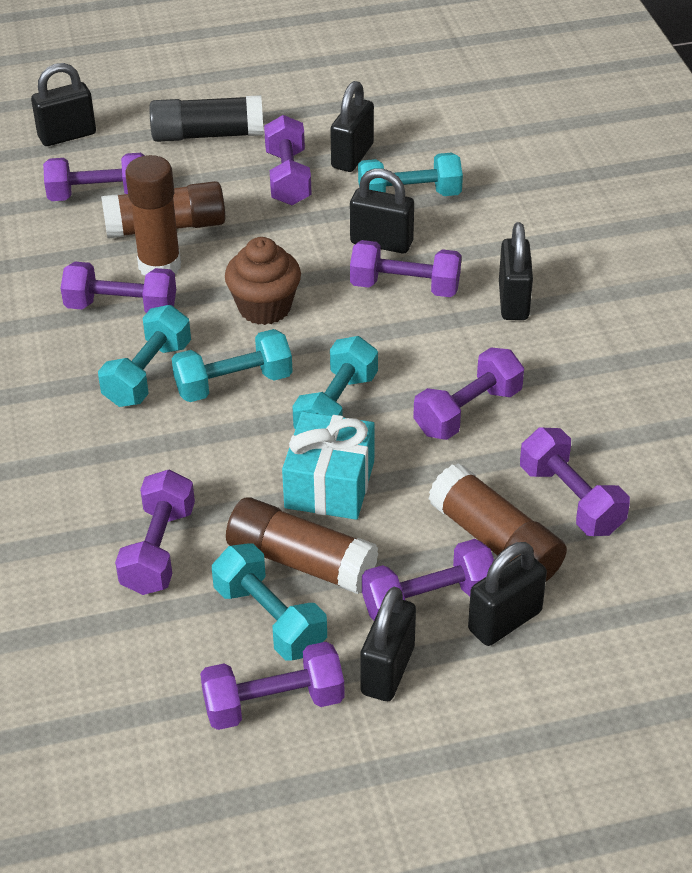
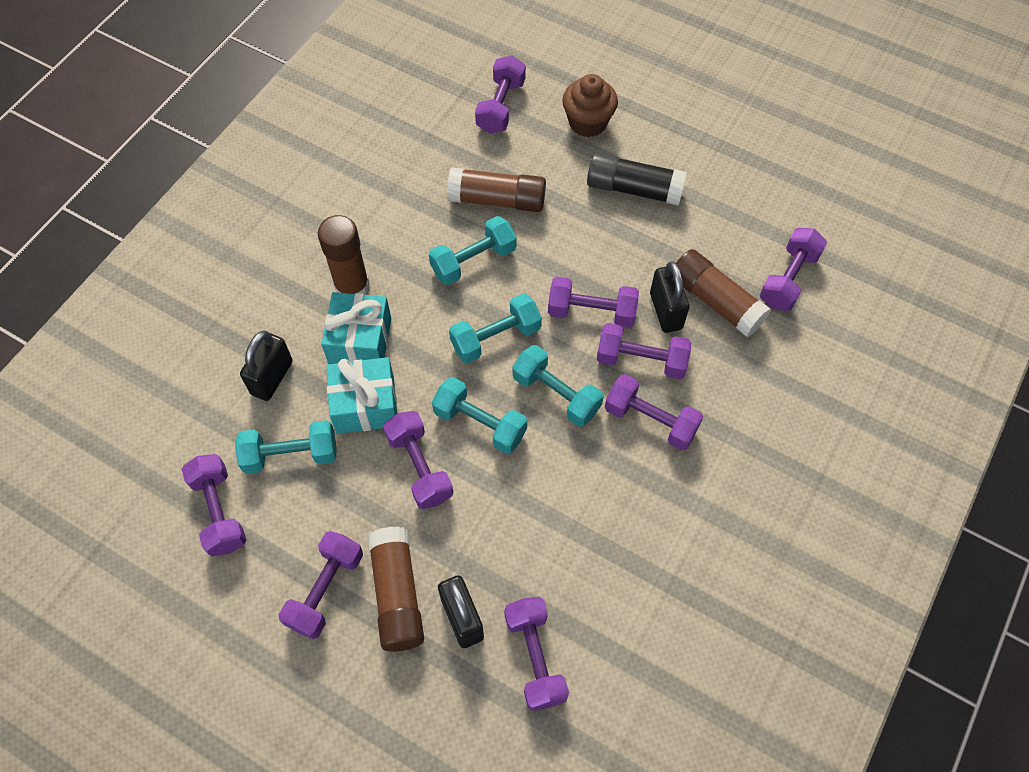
black padlock: [31,63,96,146] [330,81,374,172] [350,168,414,253] [360,587,416,701] [468,542,547,646] [499,222,533,320] = 6 -> [240,331,293,401] [438,575,484,648] [650,262,689,333] = 3
turquoise gift: [282,412,375,520] = 1 -> [321,292,391,364] [326,357,397,434] = 2

